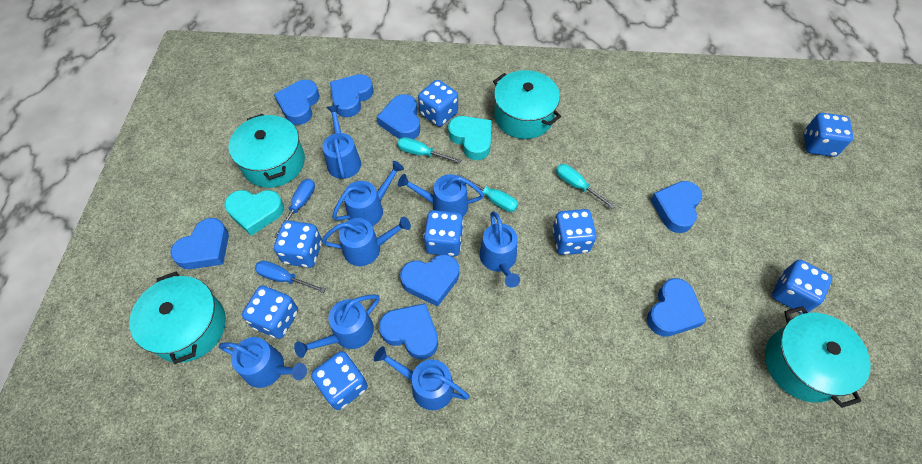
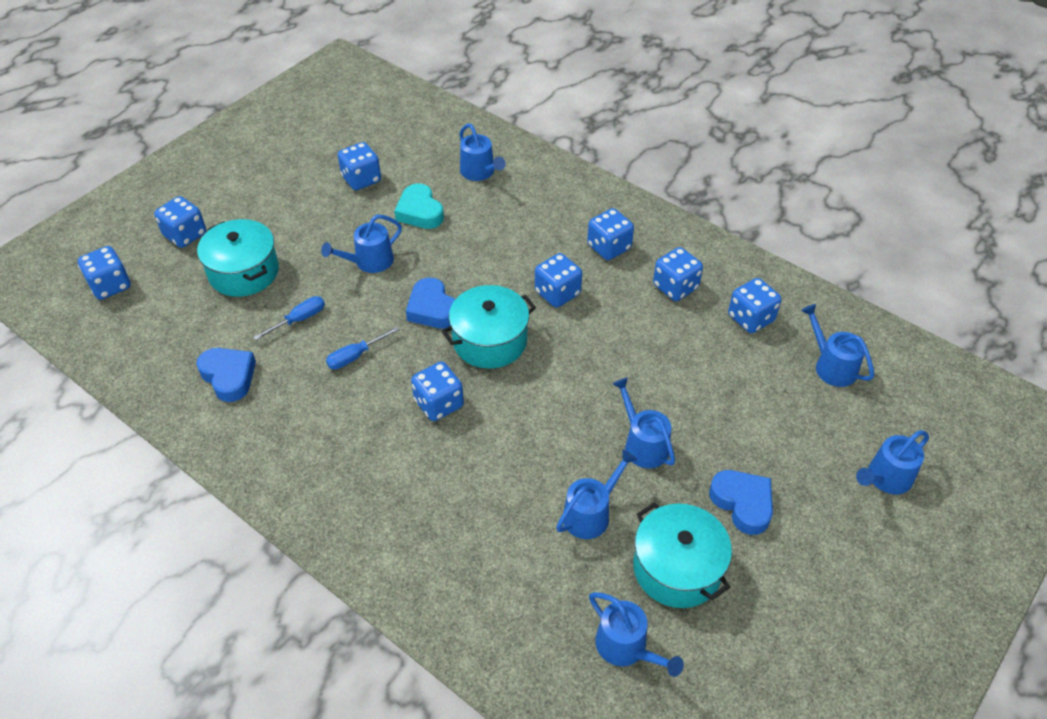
blue heart: [170,218,229,269] [274,80,320,125] [330,74,373,117] [377,94,420,139] [379,303,438,360] [400,254,459,307] [647,278,706,337] [651,181,702,233] = 8 -> [196,348,256,402] [406,278,455,329] [709,470,773,535] = 3
blue watering can: [219,337,307,388] [294,294,380,358] [322,105,361,179] [322,216,411,266] [332,161,404,226] [374,346,469,410] [398,174,484,217] [480,211,520,288] = 8 -> [321,215,402,273] [459,124,506,181] [556,450,637,539] [589,592,684,677] [612,378,675,468] [801,304,874,387] [856,430,929,495] = 7
turquoise heart: [225,190,284,236] [448,116,492,160] = 2 -> [394,183,444,229] = 1
turquoise pot: [129,272,226,364] [229,114,305,188] [493,70,561,139] [765,306,871,408] = 4 -> [197,219,279,297] [442,285,536,369] [633,502,732,608] = 3
turquoise screwdriver: [397,137,461,163] [457,174,518,212] [556,164,615,209] = 3 -> none = 0

